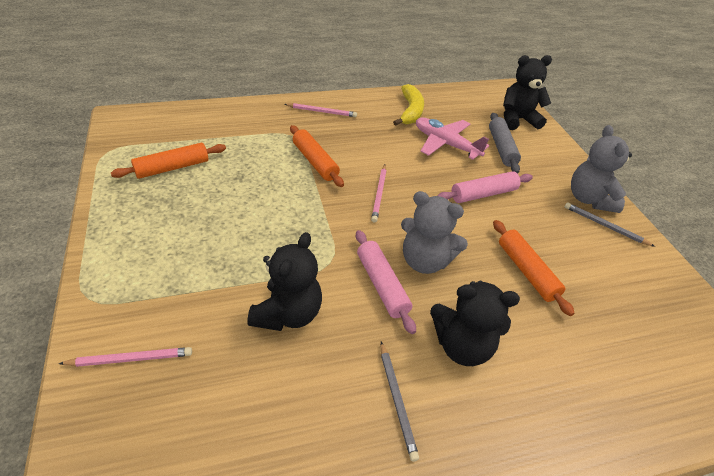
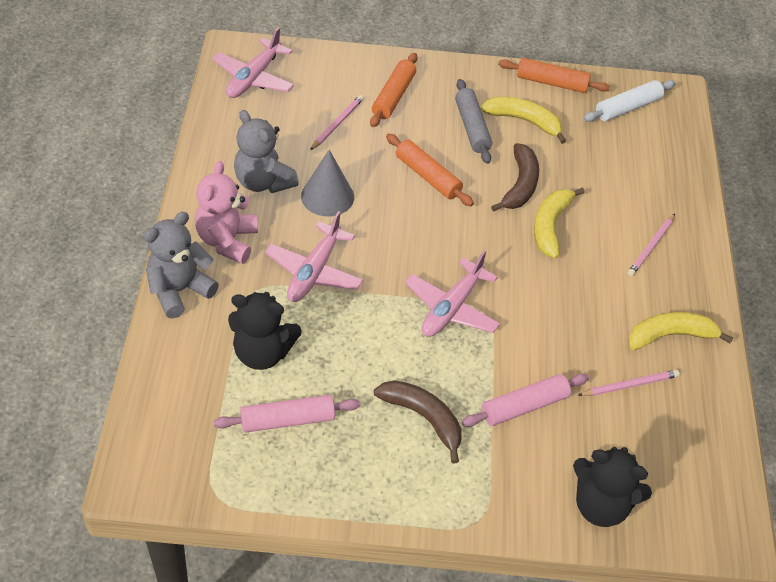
black teddy bear: [248,232,322,331] [430,281,520,366] [503,55,552,130] = 3 -> [228,292,302,370] [573,447,652,527] = 2
brown banana: none = 0 -> [374,380,462,463] [491,143,539,212] = 2
grey cone: none = 0 -> [301,150,354,217] = 1
grey pencil: [381,342,419,462] [565,203,655,247] = 2 -> none = 0
pink plane: [416,117,489,160] = 1 -> [212,27,294,98] [265,211,363,302] [405,250,500,337] = 3
pink teddy bear: none = 0 -> [195,161,258,264] = 1
white rolling pin: none = 0 -> [583,80,676,122] = 1
yellow banana: [393,84,424,126] = 1 -> [481,97,566,144] [534,187,585,258] [628,312,733,350] = 3

